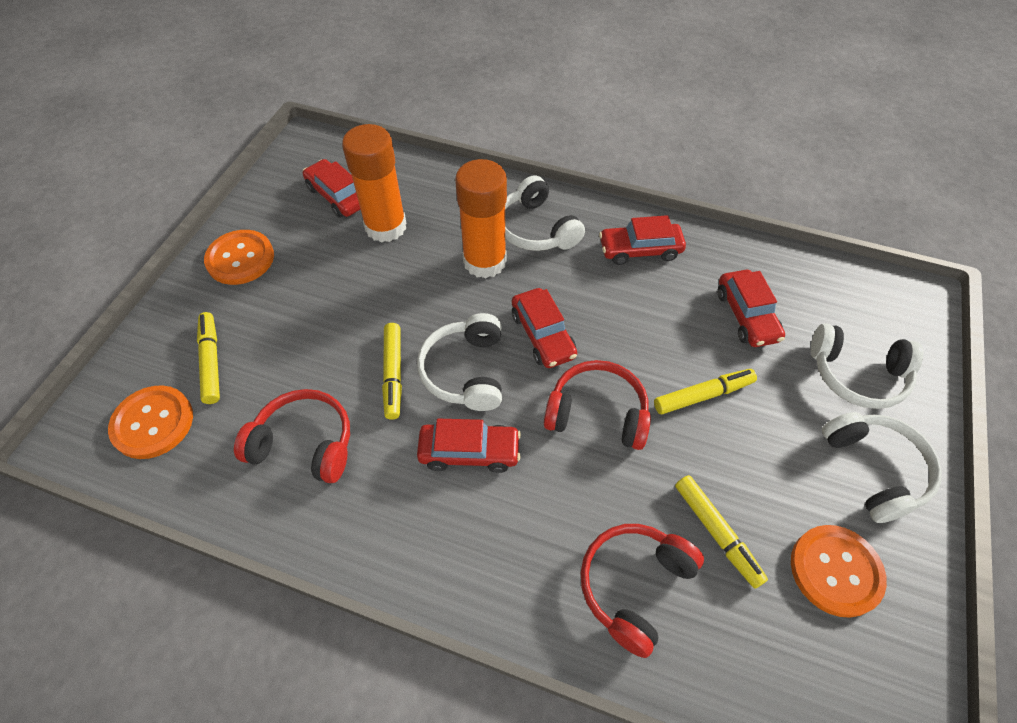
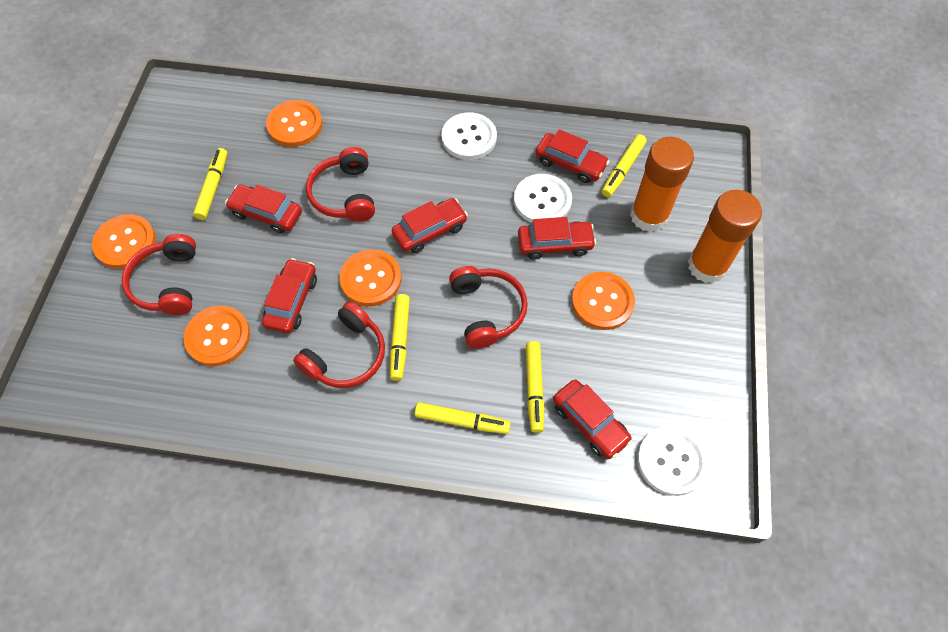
orange button: [108,385,193,459] [204,230,274,285] [791,525,887,618] = 3 -> [92,214,156,269] [184,306,250,366] [266,100,322,147] [339,250,401,306] [572,272,635,330] = 5
red car: [303,159,361,218] [417,419,521,473] [512,288,577,368] [599,215,686,265] [718,270,785,347] = 5 -> [225,185,302,234] [262,258,317,333] [391,198,468,253] [518,217,596,259] [535,129,610,183] [553,380,632,459] = 6
red headphones: [234,389,350,483] [544,360,651,450] [581,524,704,658] = 3 -> [122,234,196,315] [293,301,385,388] [306,147,375,222] [449,266,528,349] = 4
white button: none = 0 -> [442,112,497,160] [514,174,572,223] [637,426,709,496] = 3
white headphones: [417,313,502,411] [505,175,585,251] [811,323,923,409] [822,412,942,523] = 4 -> none = 0
yellow marker: [197,312,220,404] [382,323,402,420] [654,369,757,414] [675,475,768,589] = 4 -> [193,148,227,220] [390,294,410,381] [415,402,511,434] [526,341,545,433] [602,134,647,197] = 5

